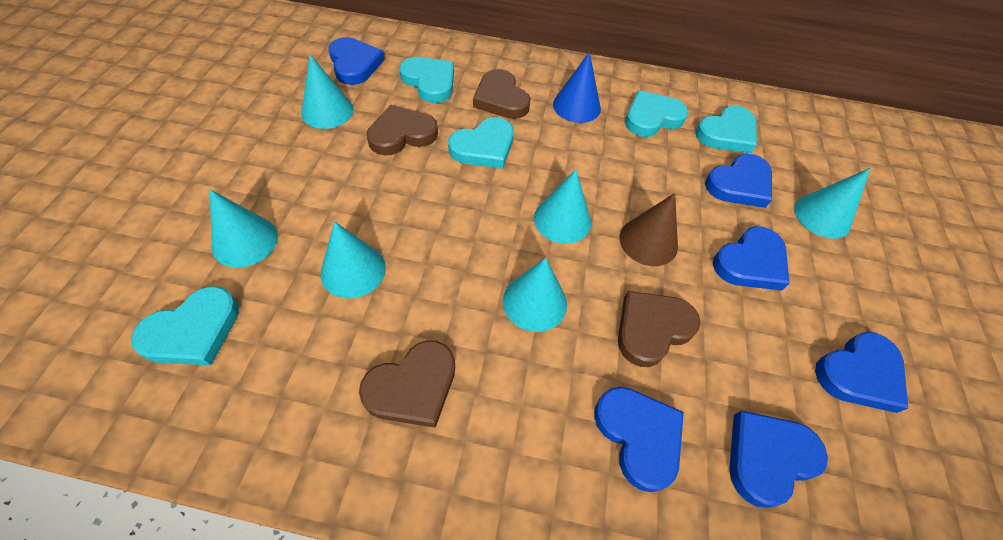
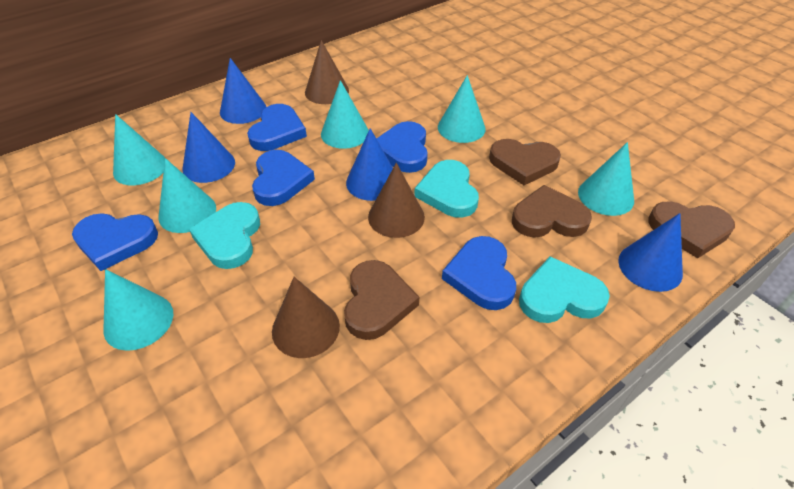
blue cone: [553,52,601,123] = 1 -> [182,112,235,183] [220,58,266,124] [346,128,393,201] [618,213,683,292] = 4
blue heart: [328,37,385,85] [594,387,684,492] [705,154,772,208] [713,226,790,291] [729,411,828,508] [815,332,908,413] = 6 -> [72,214,158,271] [247,104,307,151] [252,150,315,206] [376,121,428,173] [442,236,516,310] = 5
brown cone: [619,193,678,266] = 1 -> [272,277,340,358] [305,40,349,104] [368,163,425,238] = 3
turquoise heart: [131,286,239,365] [399,57,454,103] [448,117,514,169] [625,90,688,137] [695,106,757,153] = 5 -> [189,202,260,269] [414,160,479,218] [519,256,610,323] = 3

